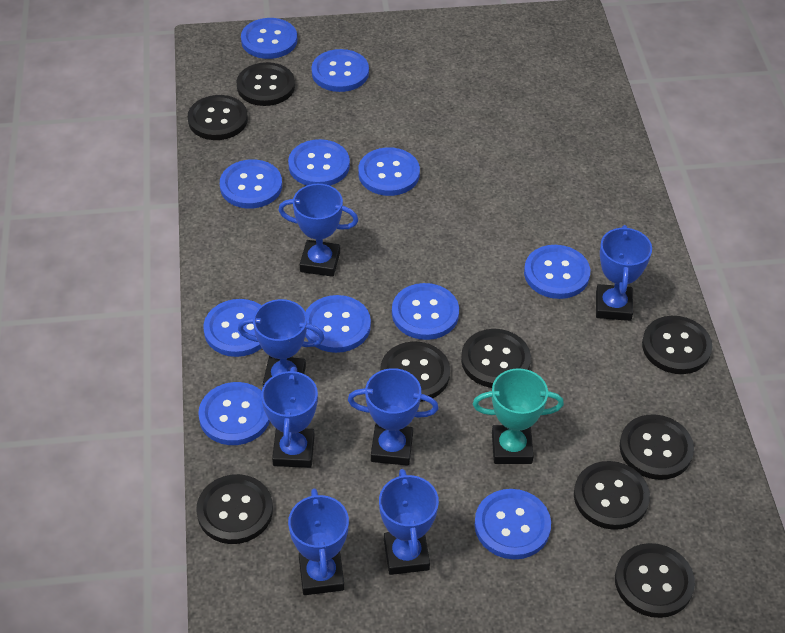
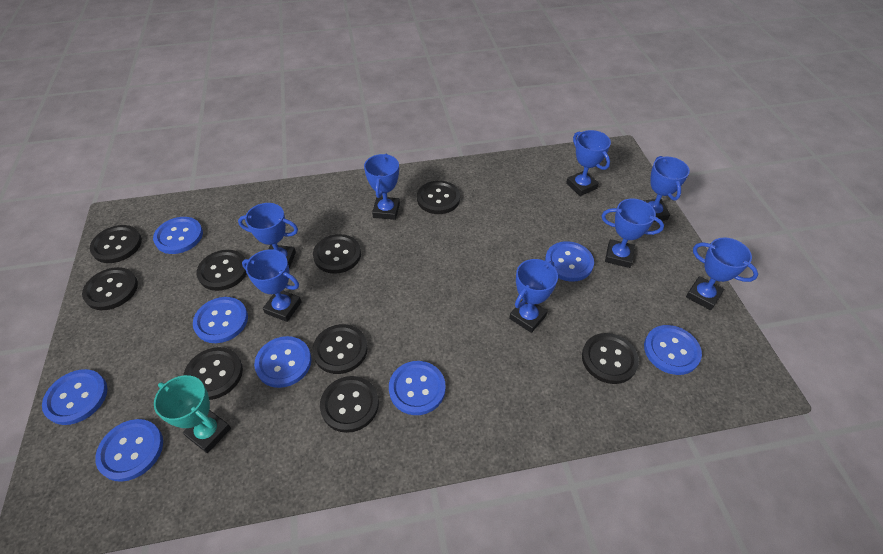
blue button: [198,382,270,445] [203,299,262,357] [220,159,282,209] [241,18,297,59] [288,139,350,186] [305,295,371,353] [311,49,369,92] [358,147,420,196] [392,283,459,340] [474,489,551,559] [524,245,590,299] = 11 -> [42,369,107,425] [95,419,163,482] [153,217,203,254] [193,297,248,343] [254,336,311,388] [389,361,446,415] [545,241,594,282] [644,325,702,375] = 8
blue trophy: [238,299,325,386] [261,367,318,468] [278,184,358,277] [288,488,349,595] [348,368,439,466] [379,469,439,575] [596,225,652,321] = 7 -> [238,203,298,269] [242,249,302,322] [364,153,400,220] [509,259,558,333] [566,130,611,196] [602,199,664,268] [643,156,690,222] [686,237,758,310] = 8

